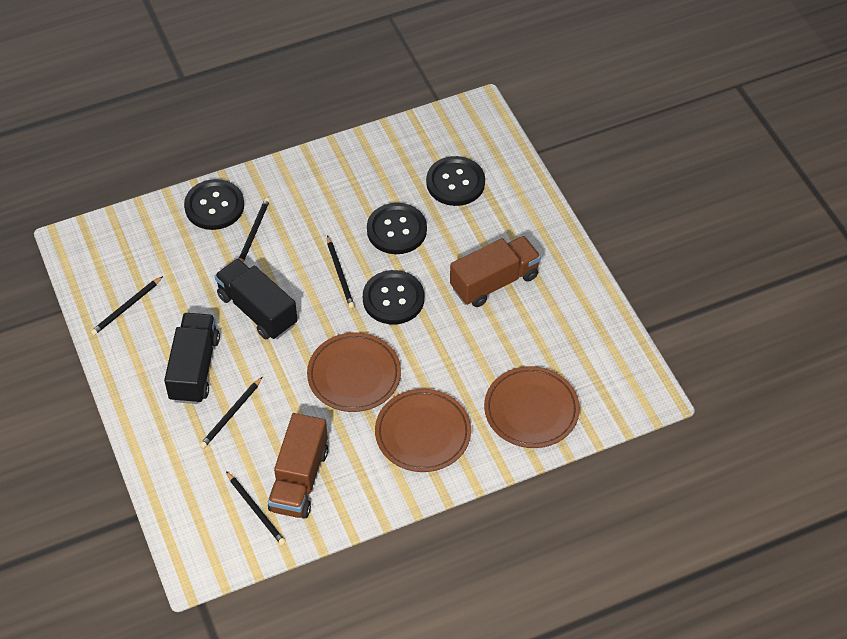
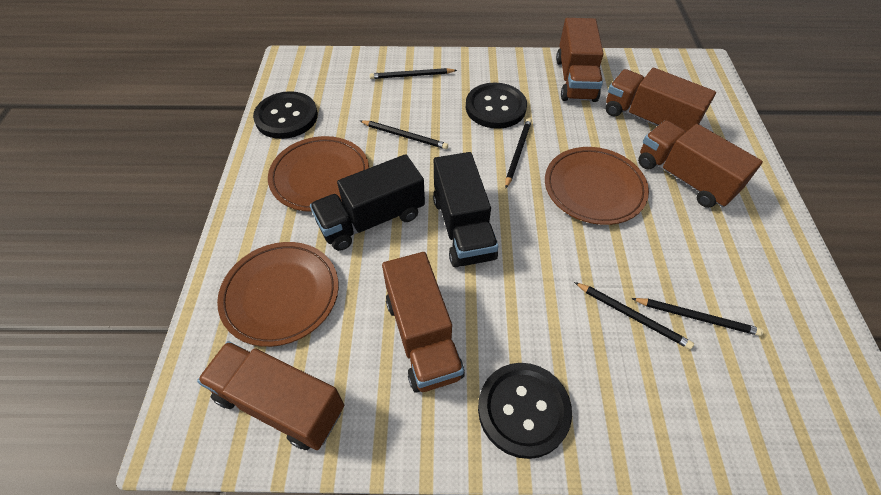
black button: [184,179,244,230] [363,270,424,324] [367,203,427,254] [426,156,485,206] = 4 -> [253,91,318,139] [466,83,527,129] [478,363,572,459] = 3
brown truck: [268,413,328,519] [450,236,541,307] = 2 -> [197,341,344,450] [382,252,465,393] [556,18,604,102] [606,68,716,132] [638,120,763,208] = 5

